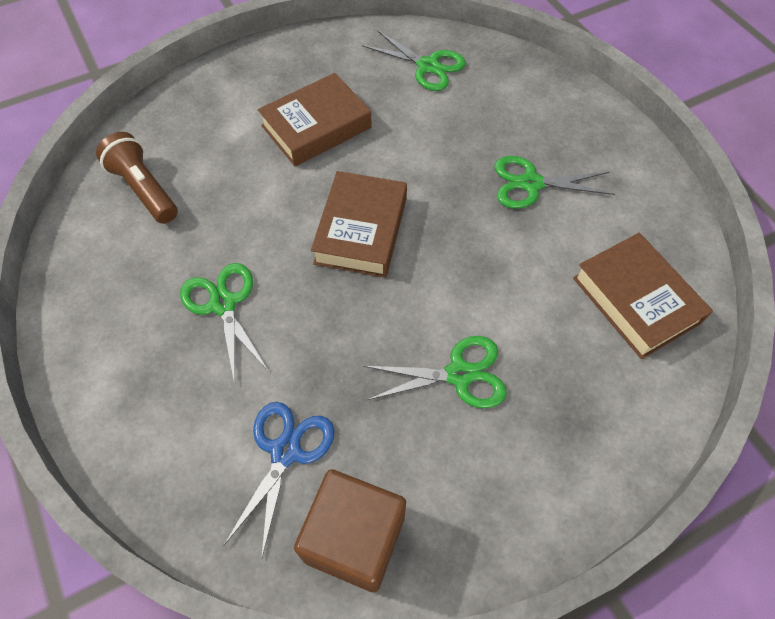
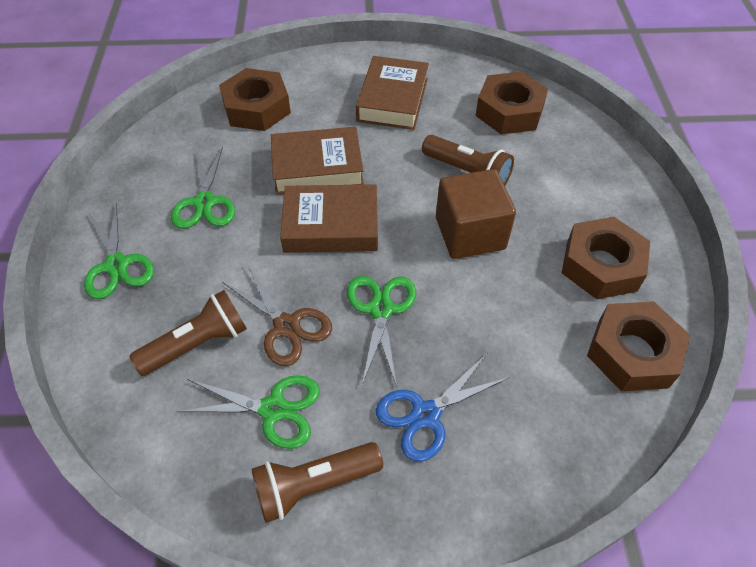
brown flashlight: [96,132,178,224] = 1 -> [130,290,247,376] [252,442,383,523] [422,135,514,185] = 3
brown nut: none = 0 -> [219,68,291,131] [475,72,548,135] [562,217,650,299] [587,301,691,391] = 4
brown scissors: none = 0 -> [222,264,332,366] = 1

